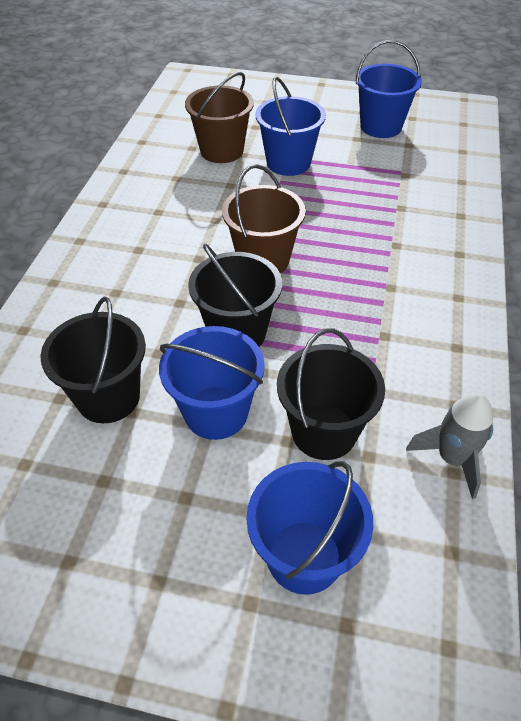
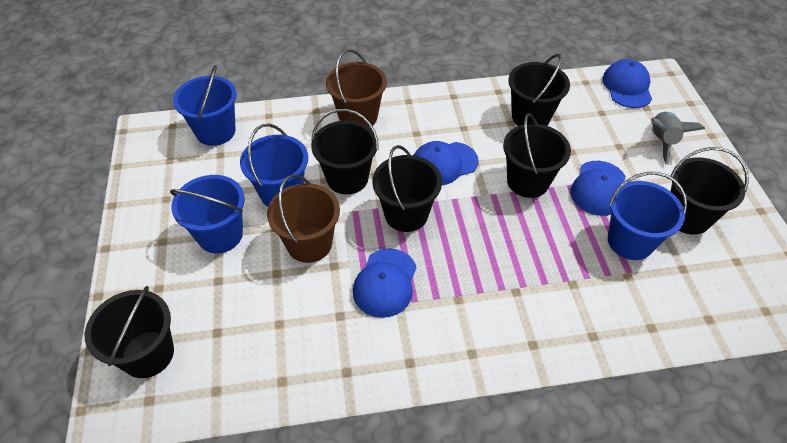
black bucket: [40,296,146,423] [188,244,282,347] [277,329,385,460] = 3 -> [85,286,174,378] [311,109,379,194] [372,145,442,232] [503,113,571,198] [508,54,570,126] [670,147,749,235] = 6
blue cap: none = 0 -> [353,248,416,318] [413,141,479,185] [571,161,626,216] [602,59,652,108] = 4

